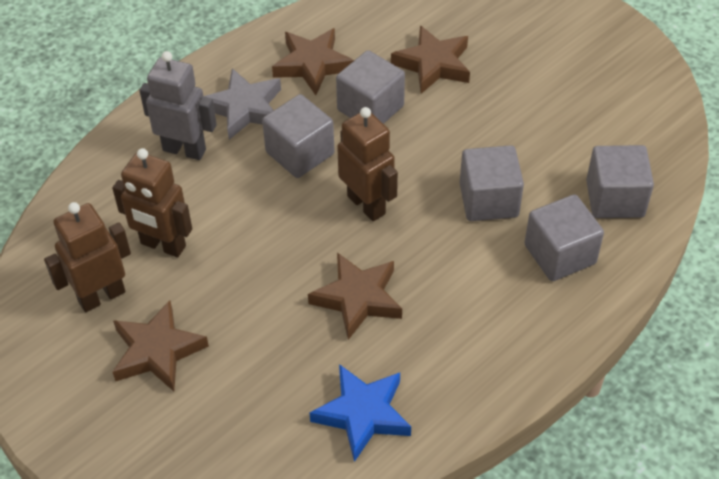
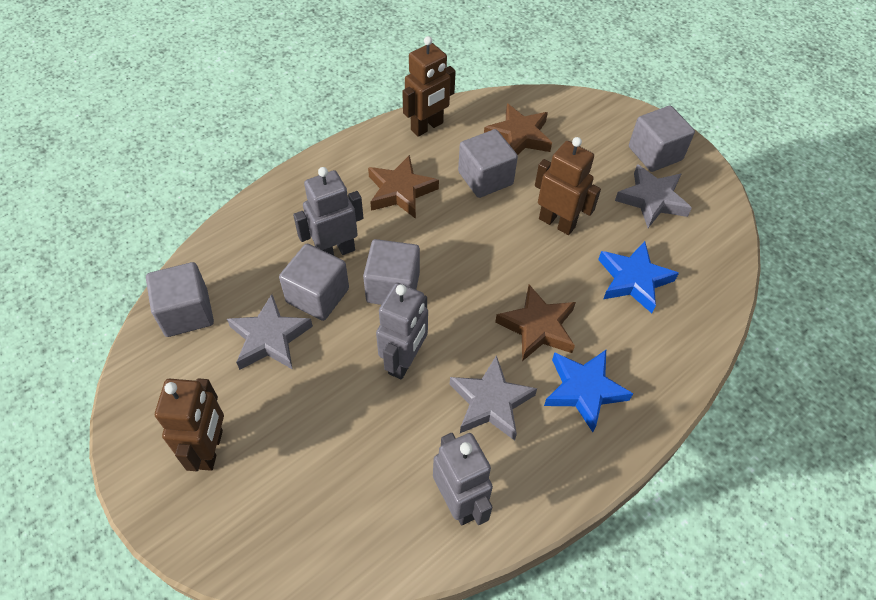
blue star: [310,364,411,462] = 1 -> [544,350,633,432] [598,241,679,313] = 2
brown star: [113,300,209,391] [272,28,354,95] [308,252,402,340] [391,25,470,94] = 4 -> [368,155,439,219] [484,103,552,155] [495,285,576,361] = 3
grey robot: [139,51,217,160] = 1 -> [293,167,363,256] [376,283,428,379] [433,433,493,525] = 3
grey star: [204,68,281,140] = 1 -> [227,294,313,370] [450,355,537,441] [615,164,692,228] = 3

